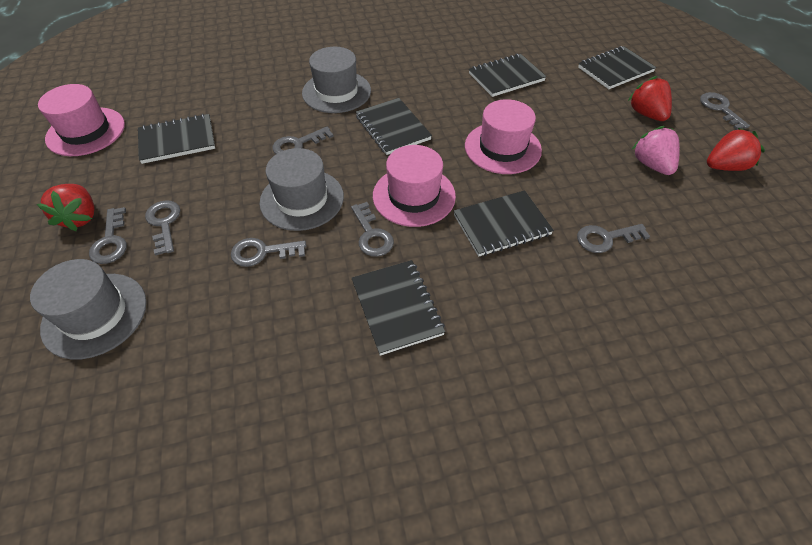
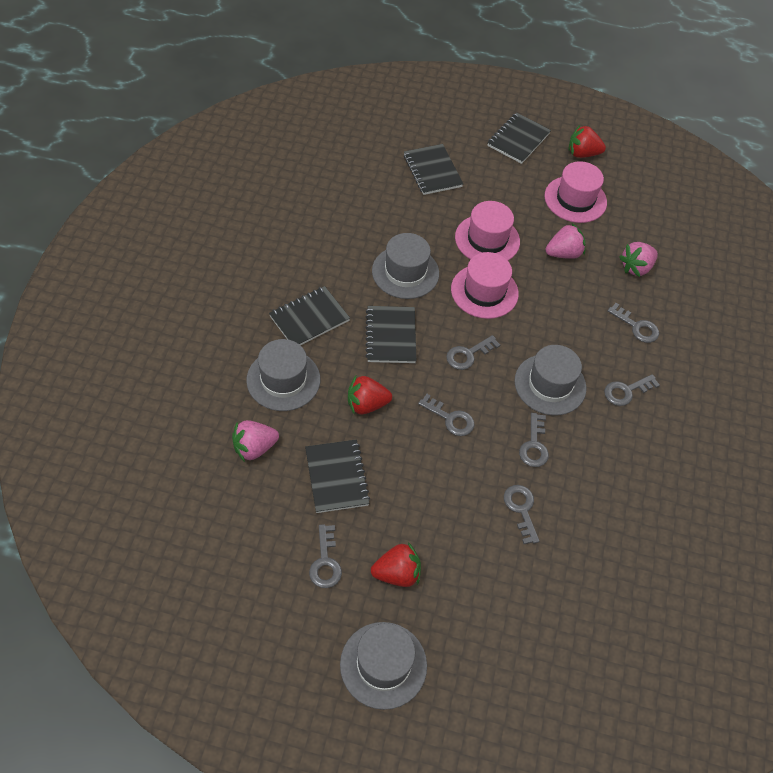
black notebook: [138,114,215,164] [352,260,445,356] [356,98,432,155] [454,190,554,257] [469,54,546,97] [578,46,656,89] = 6 -> [269,286,350,345] [305,440,370,513] [365,306,416,363] [404,144,463,195] [487,113,551,164] = 5
grey hat: [30,259,146,359] [259,148,344,231] [302,47,371,113] = 3 -> [246,339,320,411] [340,622,427,710] [372,233,439,299] [515,345,586,415] = 4
pink strawberry: [632,126,680,175] = 1 -> [232,420,279,462] [545,224,585,259] [619,242,658,277] = 3

